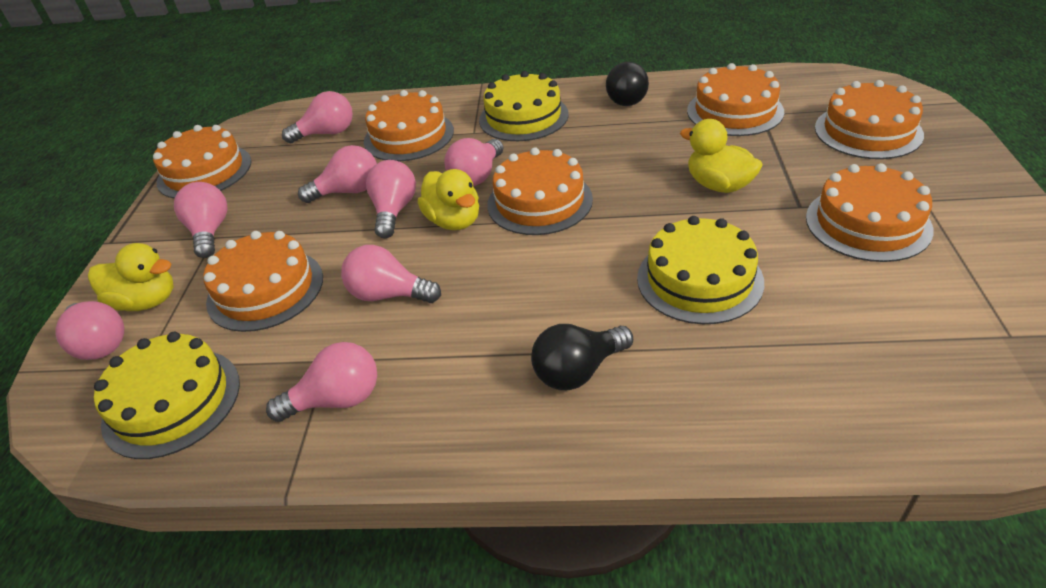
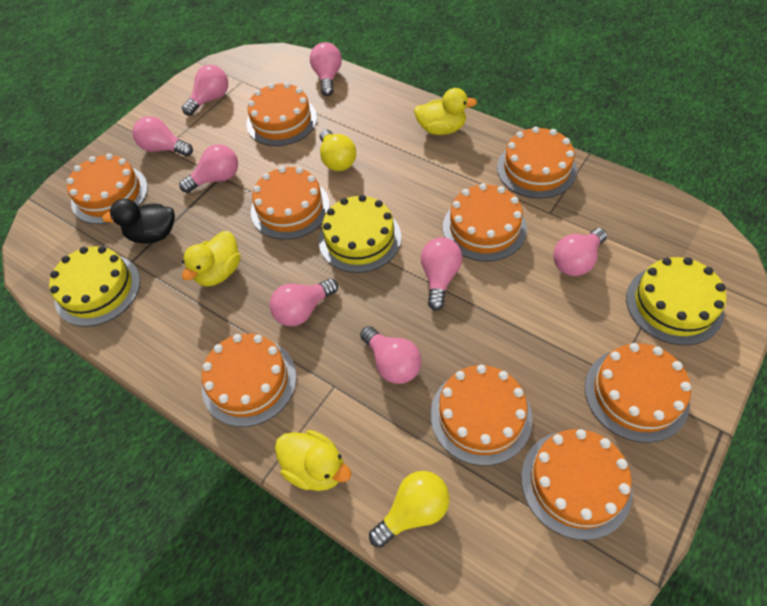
black duck: none = 0 -> [102,199,175,244] = 1
black light bulb: [531,324,633,390] [606,62,649,106] = 2 -> none = 0
orange cake: [153,125,251,199] [203,231,323,332] [364,90,454,161] [487,147,593,235] [687,63,784,136] [806,163,933,262] [815,80,924,159] = 7 -> [67,154,148,224] [202,334,297,427] [246,82,317,146] [251,166,330,240] [431,365,533,466] [443,183,527,261] [497,126,577,199] [521,429,633,540] [585,343,691,443] = 9
yellow light bulb: none = 0 -> [320,129,356,171] [369,471,449,548] = 2

